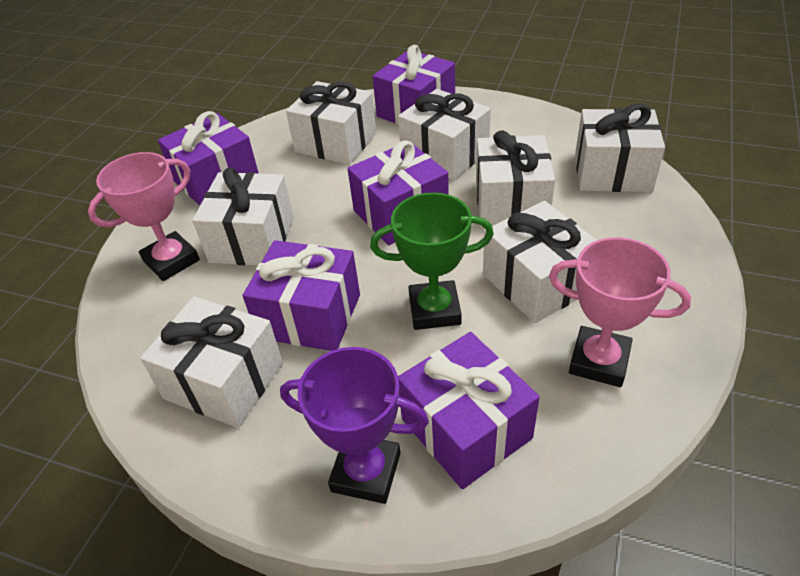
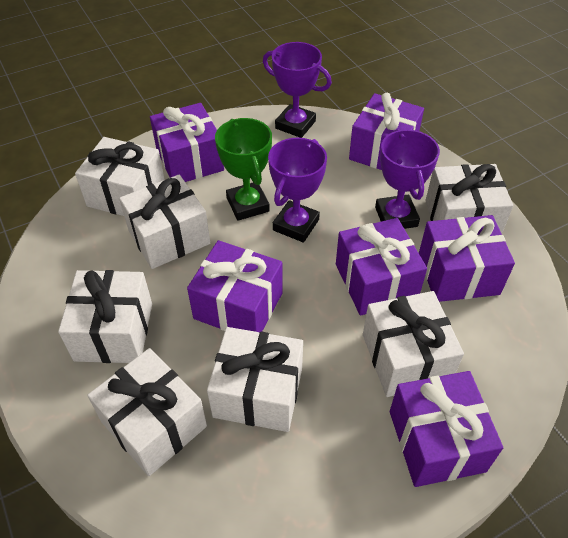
pink trophy: [88,152,200,281] [549,237,691,387] = 2 -> none = 0
purple gift: [158,111,259,206] [243,240,360,351] [347,140,449,245] [373,45,455,125] [398,332,540,489] = 5 -> [150,103,224,182] [187,240,283,332] [336,218,427,315] [349,93,424,170] [390,371,503,487] [419,215,515,302] = 6
purple trophy: [280,347,429,504] = 1 -> [263,42,332,138] [268,138,327,242] [375,129,440,229] = 3

